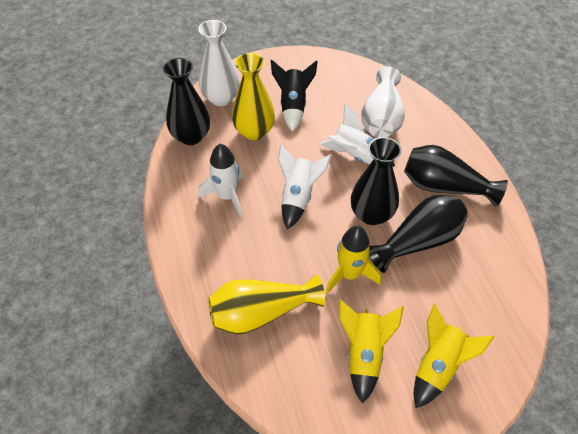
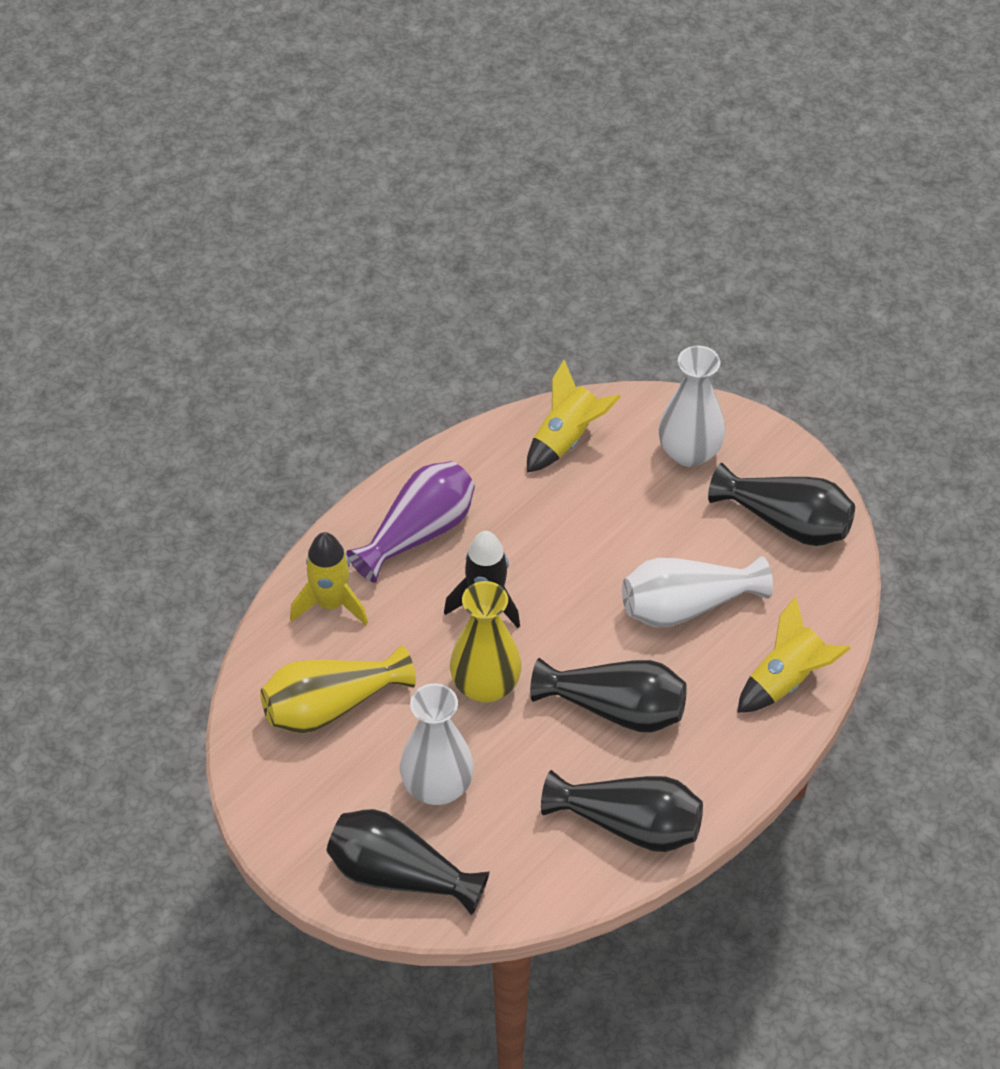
purple vase: none = 0 -> [347,461,475,583] = 1
white rocket: [198,144,244,217] [278,145,332,230] [320,104,395,167] = 3 -> none = 0
white vase: [198,20,240,106] [361,66,405,138] = 2 -> [400,683,474,805] [622,556,773,627] [659,346,725,467] = 3

